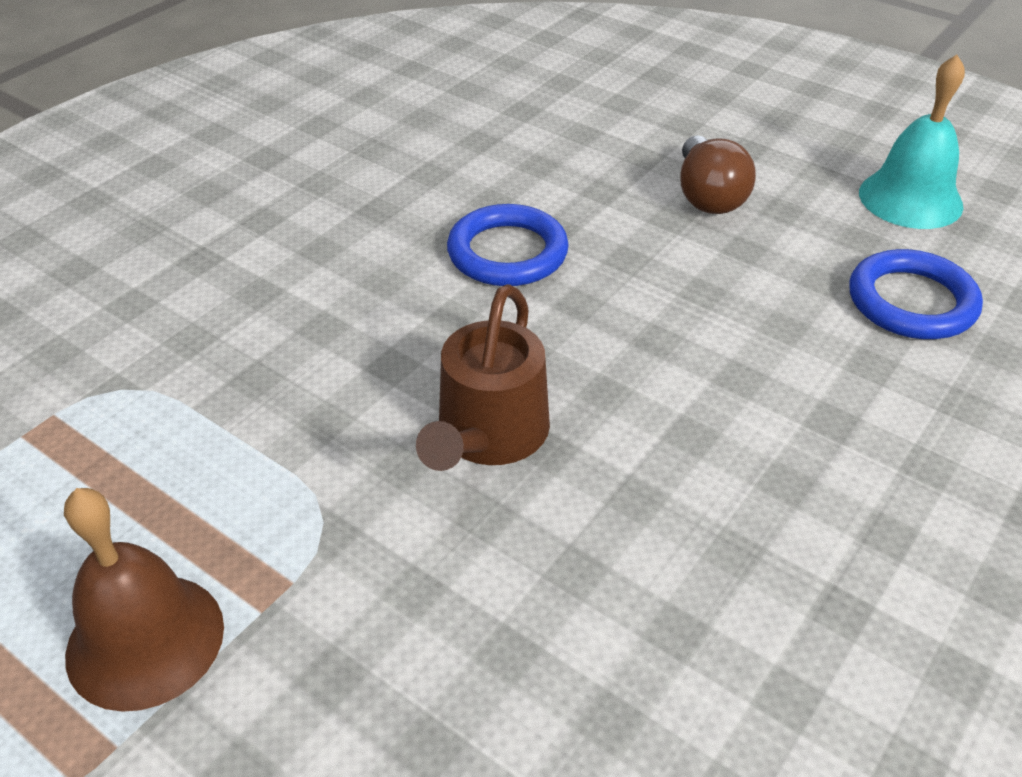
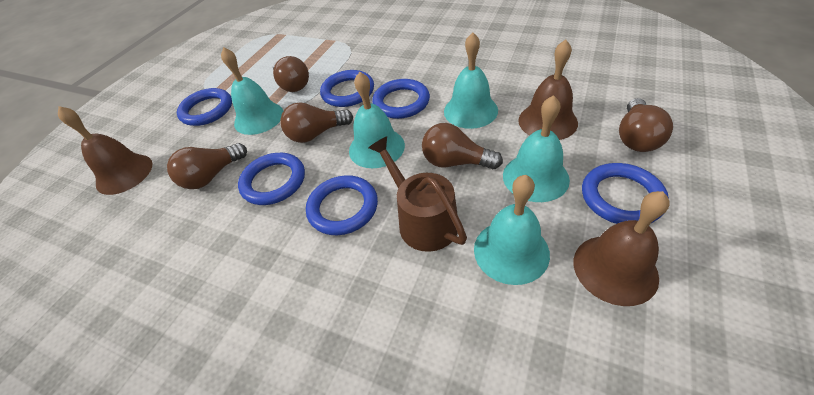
blue ring: [447,204,569,286] [849,249,983,339] = 2 -> [177,88,232,126] [238,153,305,205] [306,175,378,235] [320,70,374,107] [372,79,430,119] [582,163,669,224] = 6
brown bell: [64,488,224,712] = 1 -> [58,106,153,195] [518,39,578,140] [573,191,670,306] = 3
brown light bulb: [680,135,756,214] = 1 -> [167,143,247,189] [273,56,309,92] [280,102,353,143] [422,123,503,169] [619,98,673,152] = 5
turquoise bell: [859,55,965,229] = 1 -> [221,47,283,135] [349,72,405,168] [444,32,498,129] [474,175,550,285] [503,95,570,202] = 5

